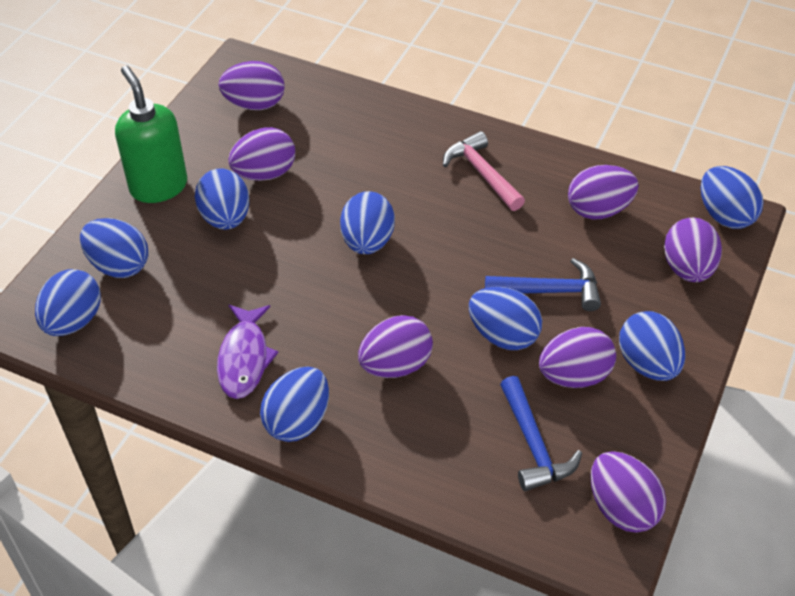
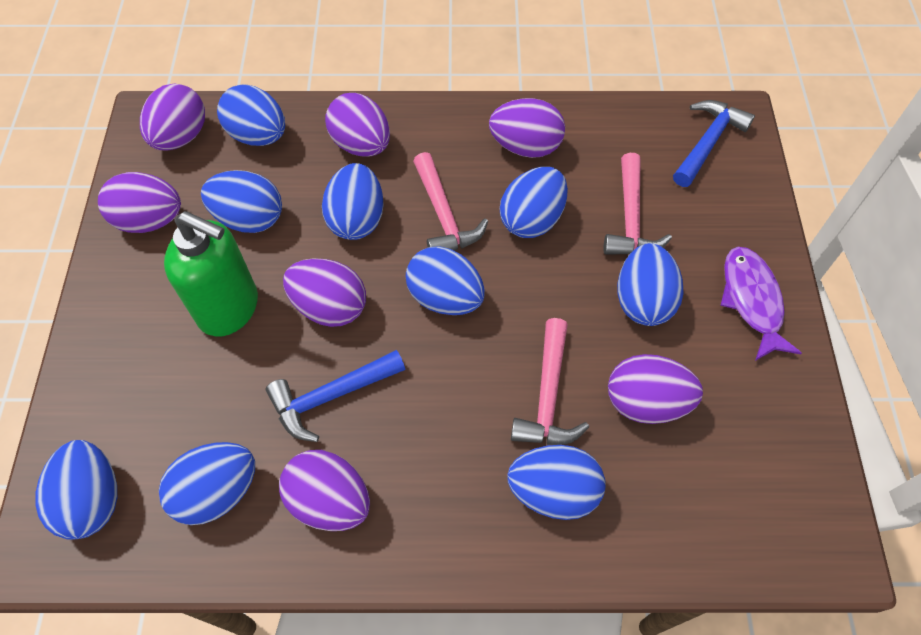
blue egg: [35,269,101,336] [80,218,149,278] [195,168,249,230] [260,367,329,442] [340,191,395,254] [469,287,542,350] [619,311,685,381] [701,166,764,229] = 8 -> [35,440,117,540] [159,442,255,525] [201,170,282,233] [217,84,285,146] [322,163,384,240] [406,246,485,315] [500,167,568,238] [507,445,606,520] [617,243,683,326] = 9
pink hammer: [443,131,525,211] = 1 -> [413,152,488,251] [511,318,589,445] [604,153,672,255] = 3

